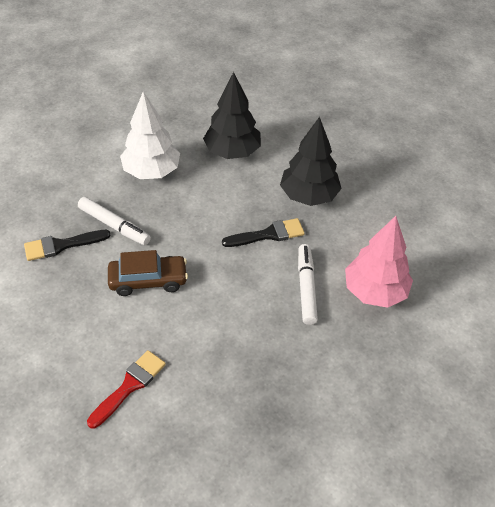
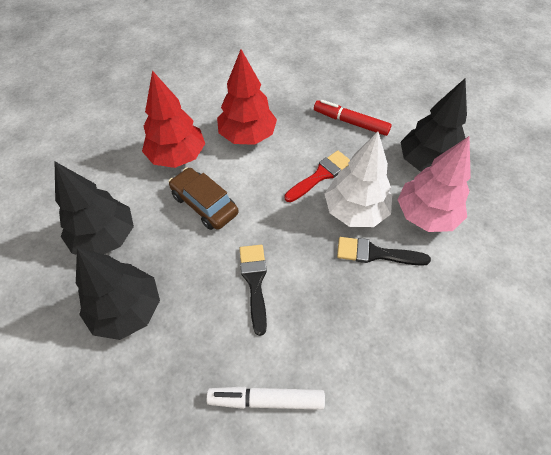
black tree: [203,72,261,159] [280,117,342,206] = 2 -> [55,162,134,255] [76,248,160,340] [401,78,467,172] = 3
red marker: none = 0 -> [314,100,392,136] = 1
red tree: none = 0 -> [142,70,205,168] [217,49,277,145] = 2
white marker: [78,197,151,245] [298,244,318,325] = 2 -> [206,386,325,410] = 1

